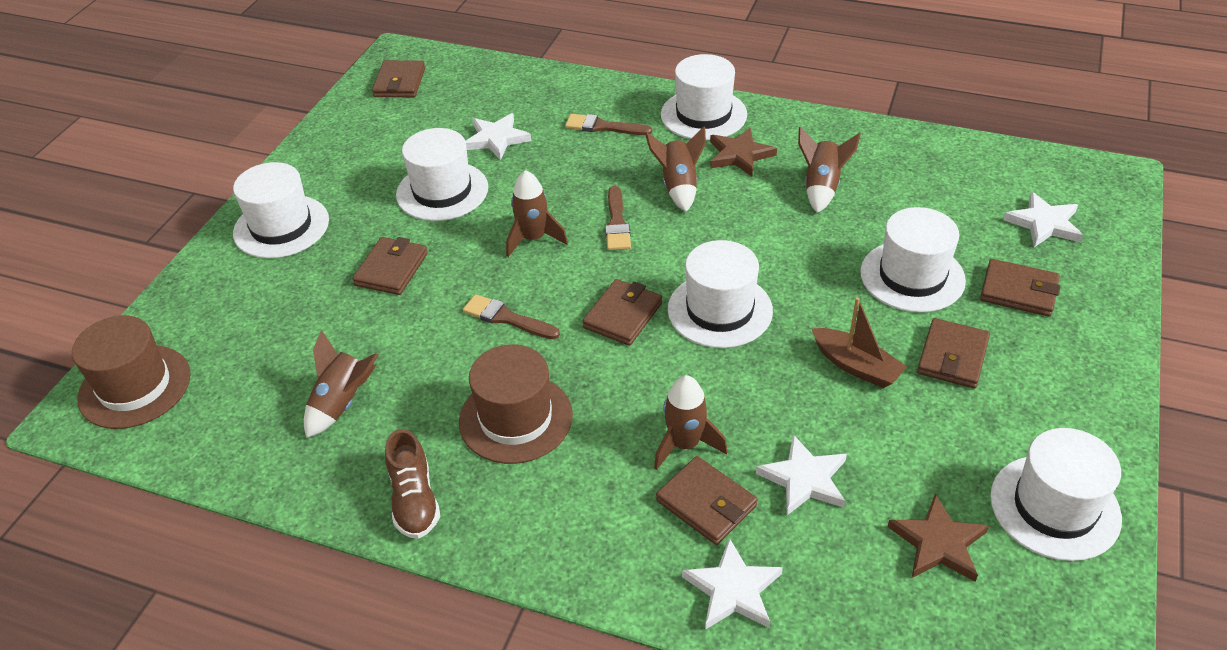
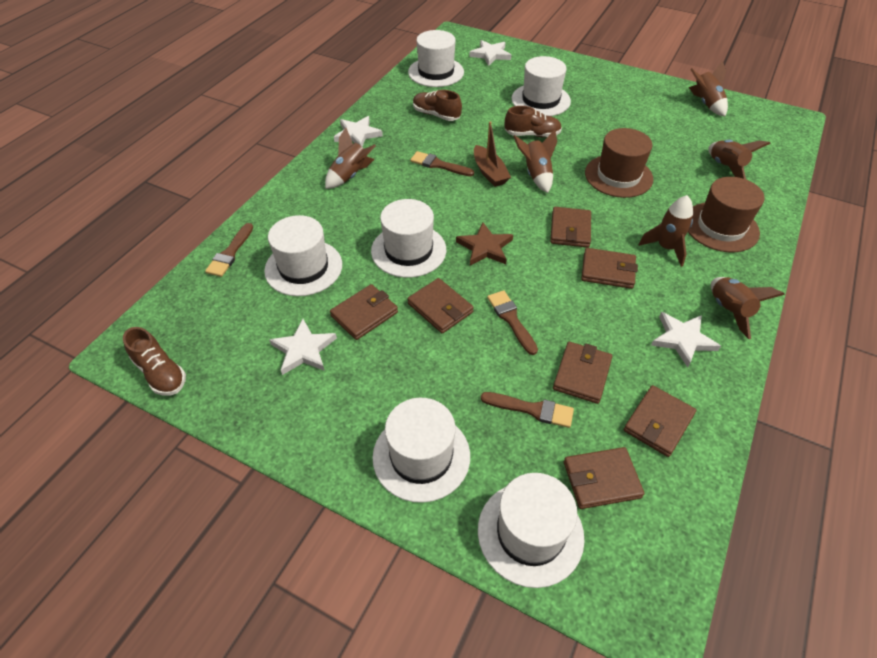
brown brush: [463,294,560,339] [565,114,652,135] [605,186,631,250] = 3 -> [205,223,253,277] [410,151,474,176] [481,392,574,428] [487,290,538,355] = 4
brown rocket: [304,330,379,438] [506,170,568,257] [645,127,706,212] [654,375,728,470] [798,127,861,213] = 5 -> [325,128,376,189] [513,130,557,193] [638,195,693,267] [689,61,728,116] [708,140,771,179] [711,277,785,339] = 6
brown shoe: [385,429,440,539] = 1 -> [123,327,186,396] [413,90,462,121] [505,106,562,137] = 3
brown star: [710,128,777,177] [887,494,989,582] = 2 -> [456,222,513,266] = 1
brown wallet: [352,237,428,295] [372,60,425,97] [582,279,662,346] [656,456,758,545] [917,318,990,389] [980,259,1060,317] = 6 -> [330,284,398,340] [407,278,474,333] [550,207,591,248] [553,342,612,404] [564,447,645,509] [581,248,638,289] [624,385,696,457] = 7

